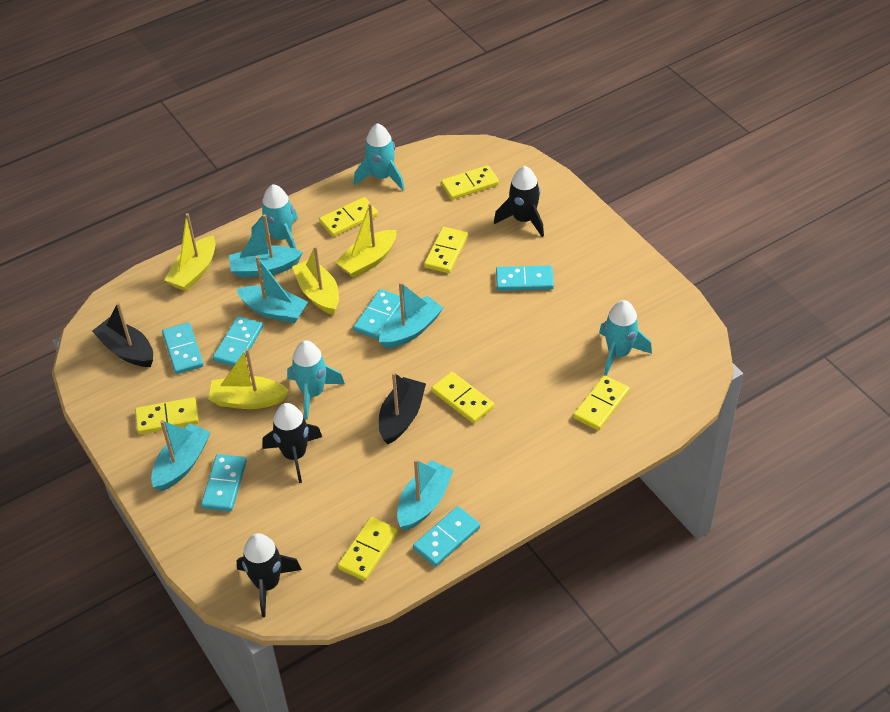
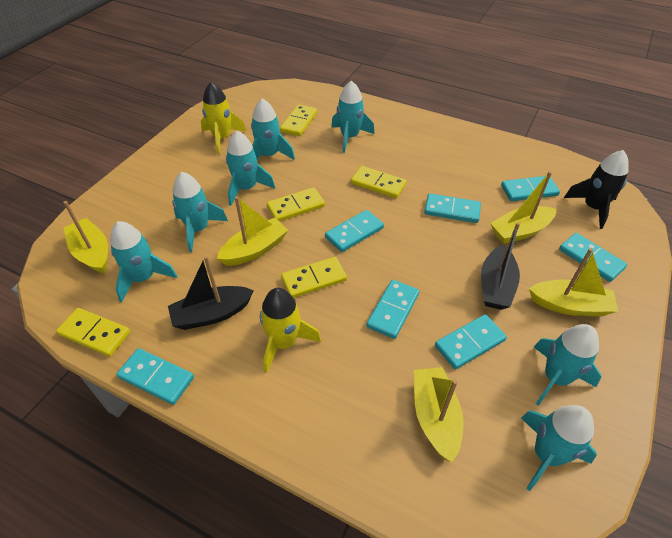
black rocket: [237,533,302,617] [262,403,322,483] [494,166,544,237] = 3 -> [564,150,629,229] = 1
turquoise boat: [151,420,211,491] [229,214,303,278] [236,256,308,323] [379,282,443,349] [397,459,454,531] = 5 -> none = 0
turquoise domino: [162,322,204,374] [201,454,247,512] [213,316,263,367] [353,289,401,339] [413,506,480,567] [496,266,554,291] = 6 -> [116,348,194,405] [325,210,384,252] [366,280,419,339] [424,193,481,223] [435,314,507,369] [501,176,560,201] [559,233,627,282] = 7
turquoise rocket: [251,184,298,249] [287,340,345,420] [354,123,404,190] [599,300,652,376] = 4 -> [110,221,177,302] [172,172,228,252] [226,131,275,206] [251,98,295,160] [331,81,375,153] [521,405,597,491] [534,324,601,406] = 7
yellow boat: [165,213,216,291] [208,348,289,409] [292,246,339,315] [336,203,396,278] = 4 -> [63,201,108,274] [216,196,288,266] [414,367,464,462] [490,171,556,244] [529,248,618,316] = 5
yellow domino: [135,397,199,434] [319,197,378,237] [338,517,398,581] [424,227,468,273] [431,372,494,423] [441,165,499,200] [573,375,629,431] = 7 -> [56,308,130,357] [267,187,325,221] [280,104,317,136] [281,257,347,298] [351,166,407,198] = 5
yellow rocket: none = 0 -> [201,82,246,154] [260,288,321,373] = 2

